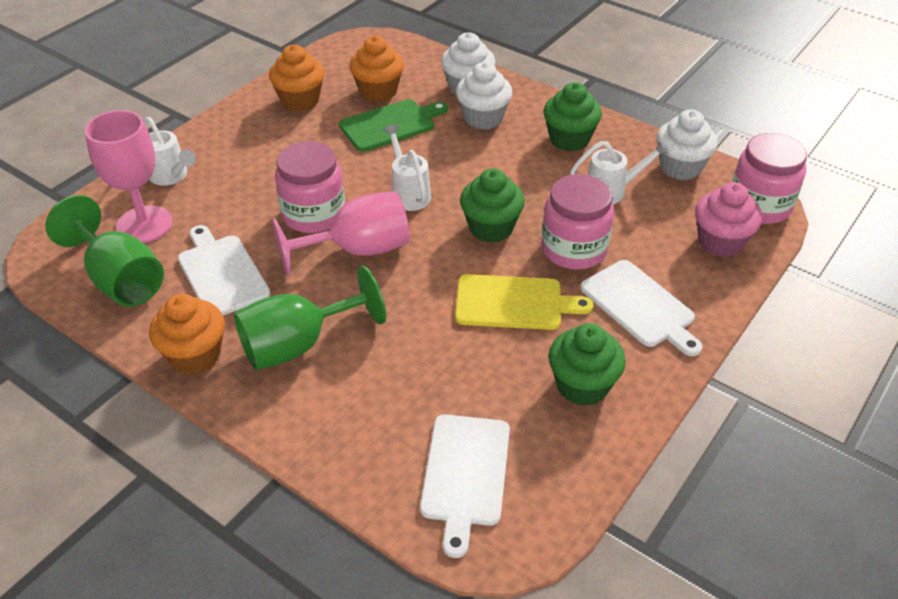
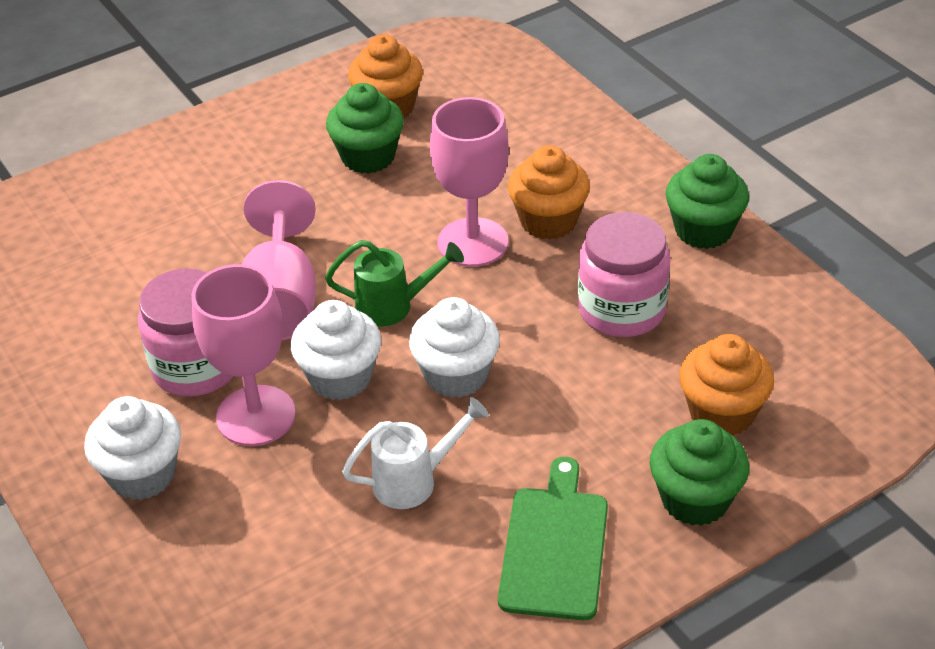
green goblet: [45,195,164,307] [234,266,386,370] = 2 -> none = 0
green watering can: none = 0 -> [325,240,464,327] = 1
pink cupcake: [695,182,762,257] = 1 -> none = 0
pink goblet: [85,110,173,243] [272,191,410,276] = 2 -> [192,264,296,446] [242,180,316,340] [430,97,509,267] = 3
pink jar: [275,141,345,233] [542,174,614,270] [732,133,807,224] = 3 -> [138,268,234,396] [578,212,671,337] = 2
white cutting board: [178,225,270,315] [420,414,510,558] [580,260,703,356] = 3 -> none = 0
white watering can: [143,117,196,186] [383,124,431,211] [570,140,669,204] = 3 -> [342,397,489,509] = 1
yellow cutting board: [455,274,594,330] = 1 -> none = 0

